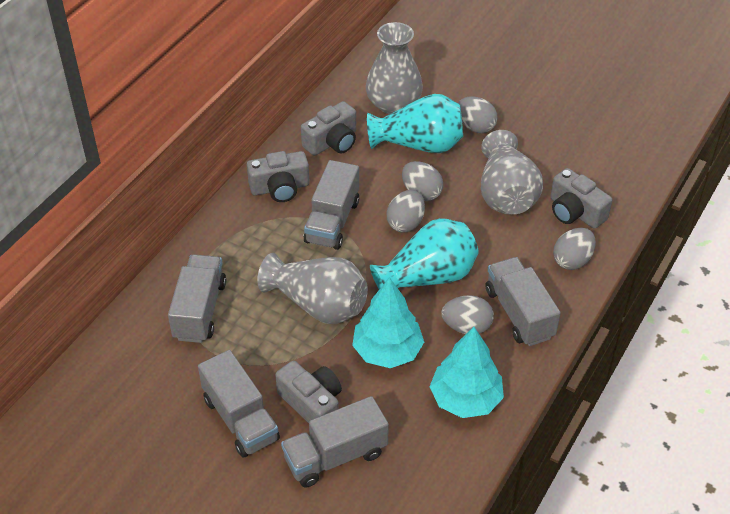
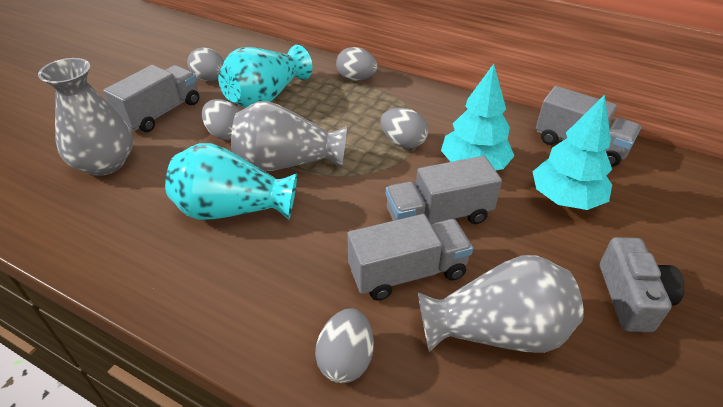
grey camera: [247,151,310,202] [275,361,342,423] [301,101,356,156] [550,168,612,229] = 4 -> [600,237,684,332] = 1
grey truck: [168,255,226,343] [198,350,280,458] [281,396,389,487] [304,160,359,250] [486,257,561,346] = 5 -> [103,65,199,132] [347,214,473,301] [386,156,502,224] [536,86,641,167] = 4

